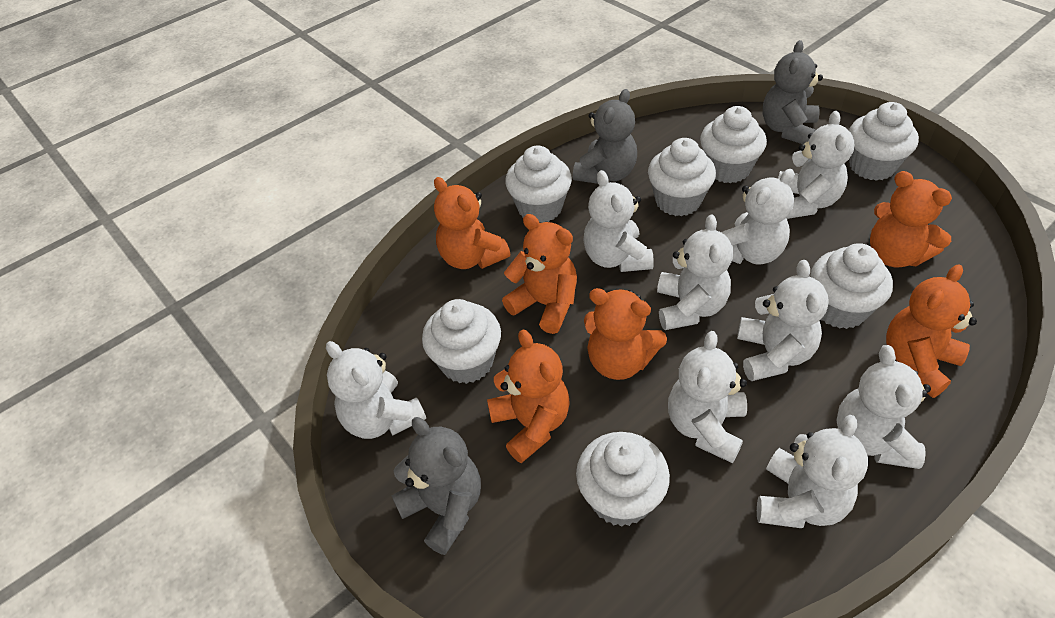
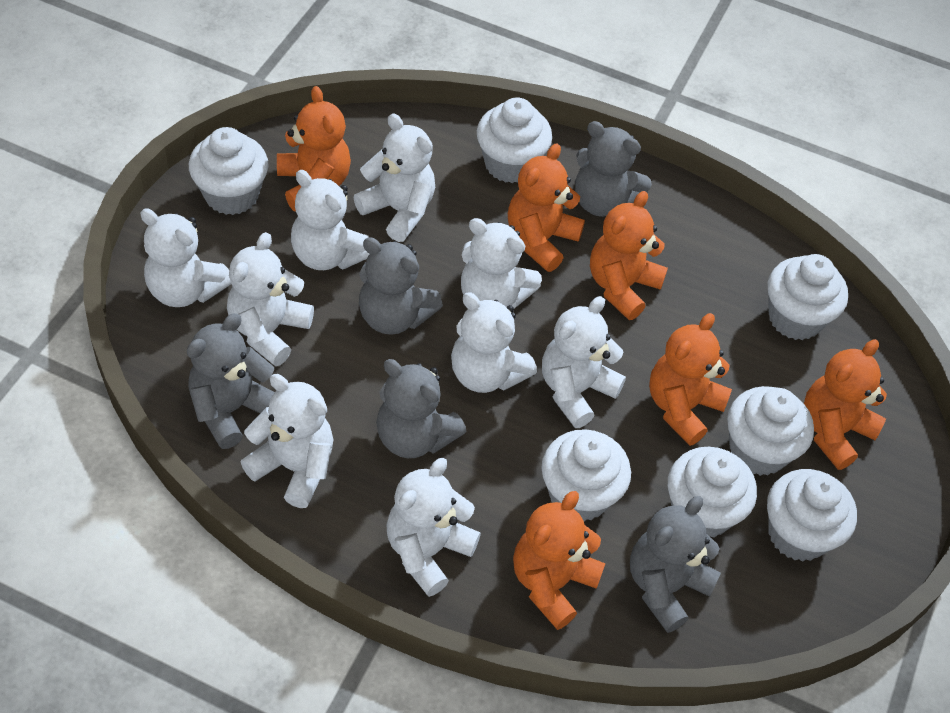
grey teddy bear: [392,417,481,555] [573,89,637,184] [763,40,823,144] = 3 -> [187,313,275,449] [359,237,443,335] [376,359,467,458] [575,121,652,217] [630,496,721,633] = 5

